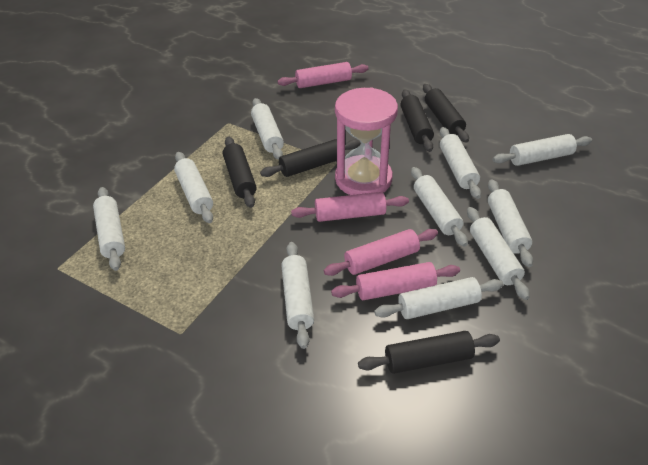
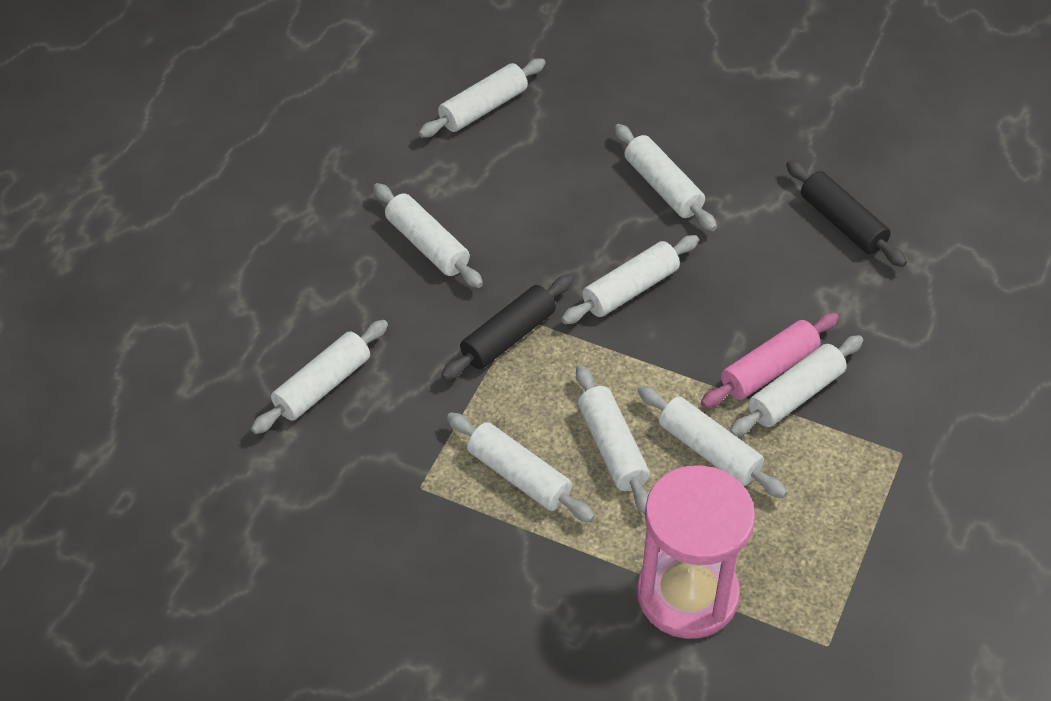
black rolling pin: [223,136,257,208] [260,139,360,177] [358,331,500,374] [400,89,434,152] [423,84,469,143] = 5 -> [441,275,573,380] [786,160,907,267] = 2
pink rolling pin: [278,62,369,88] [291,192,409,222] [324,229,438,276] [331,262,460,300] = 4 -> [701,313,839,408] = 1
white rolling pin: [93,187,125,271] [174,152,213,223] [251,98,284,160] [281,242,314,349] [374,277,503,319] [411,167,468,247] [439,127,481,199] [467,207,530,300] [488,179,533,267] [493,134,592,166] = 10 -> [251,320,388,434] [373,183,483,288] [419,58,546,138] [447,412,595,522] [561,235,699,324] [576,365,650,514] [614,124,717,231] [638,386,788,498] [729,335,863,436] = 9

